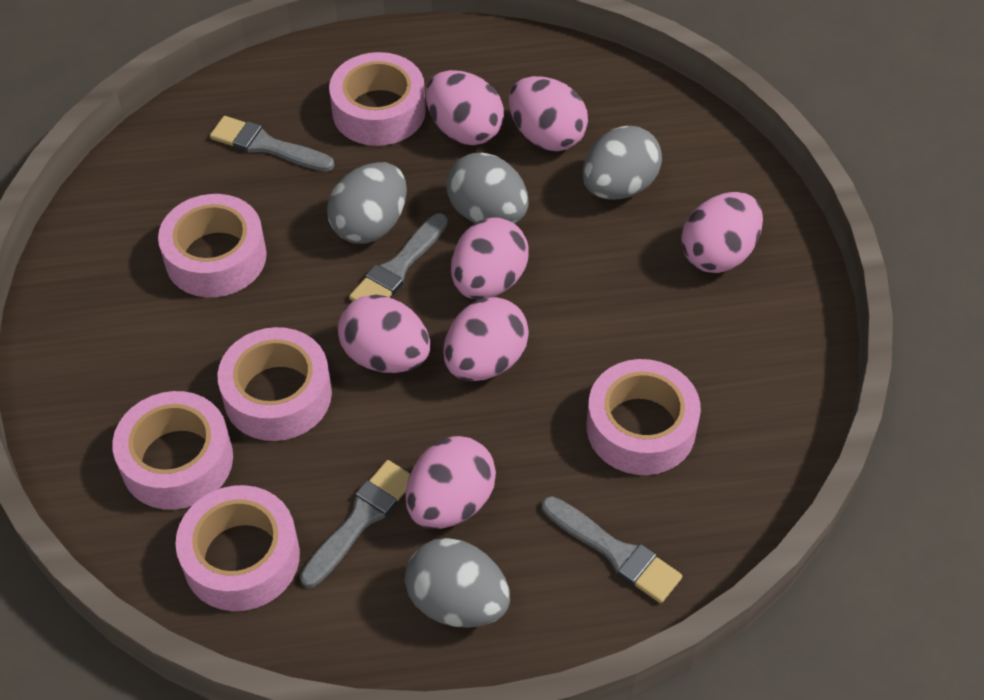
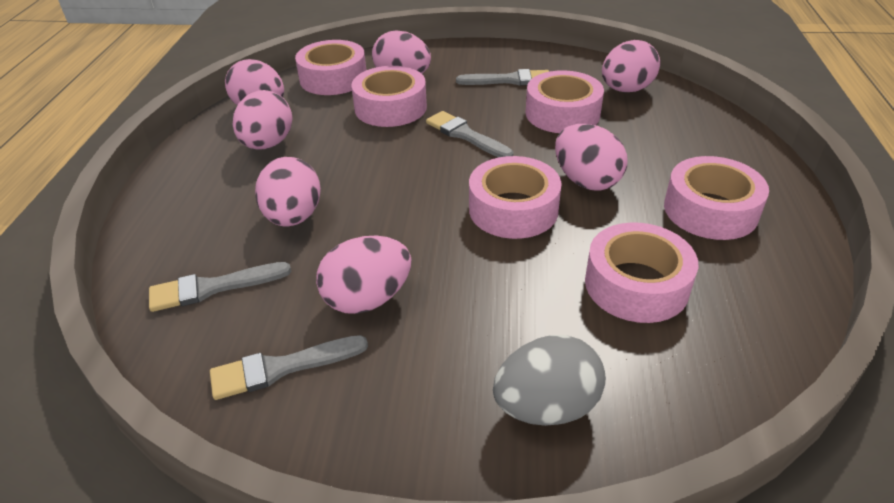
grey egg: [327,162,407,244] [405,538,510,628] [446,153,529,224] [583,126,662,200] = 4 -> [493,335,606,426] = 1

